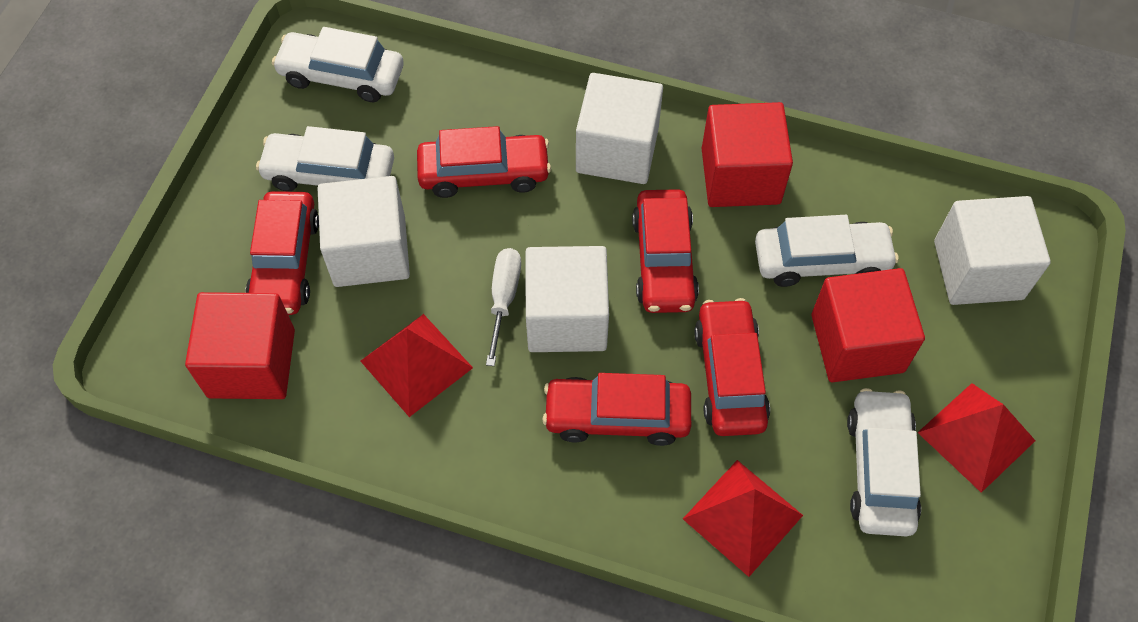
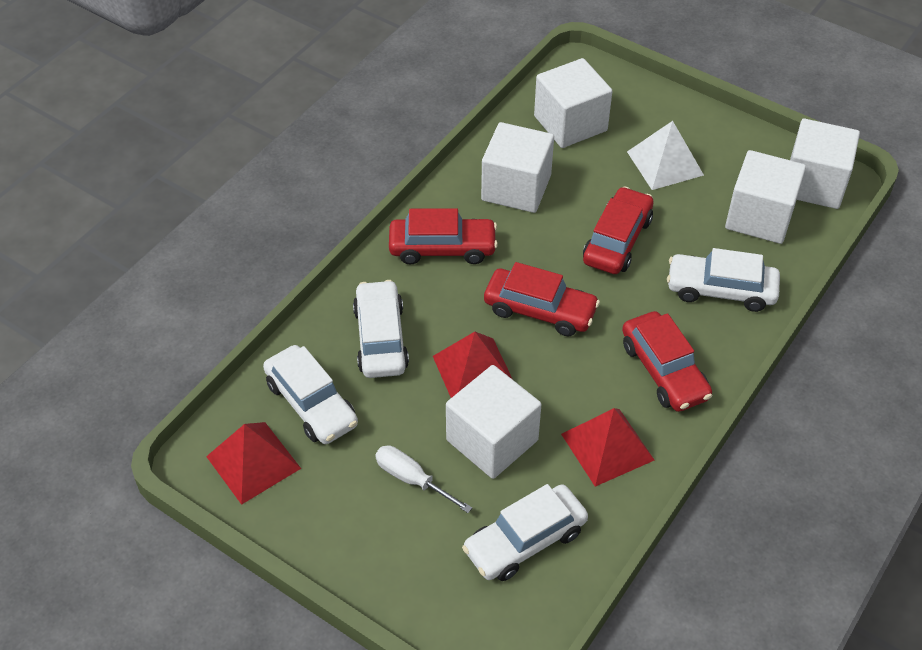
red car: [245,191,319,315] [417,126,551,198] [543,373,691,446] [632,189,699,313] [694,298,770,436] = 5 -> [389,208,498,265] [484,262,600,336] [583,186,654,274] [622,311,712,412] = 4
red cube: [185,292,295,399] [702,102,793,207] [811,268,925,382] = 3 -> none = 0
white cube: [318,176,410,287] [526,246,609,352] [576,73,663,184] [934,196,1051,305] = 4 -> [446,365,542,479] [481,122,554,213] [534,58,612,148] [725,150,806,244] [790,119,860,209] = 5
white pyramid: none = 0 -> [627,121,704,190] = 1

